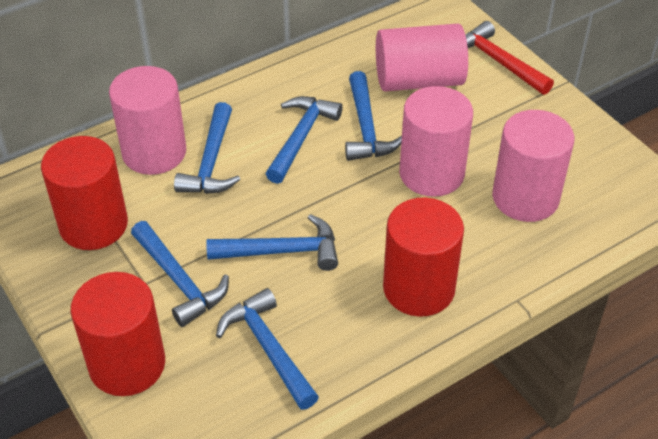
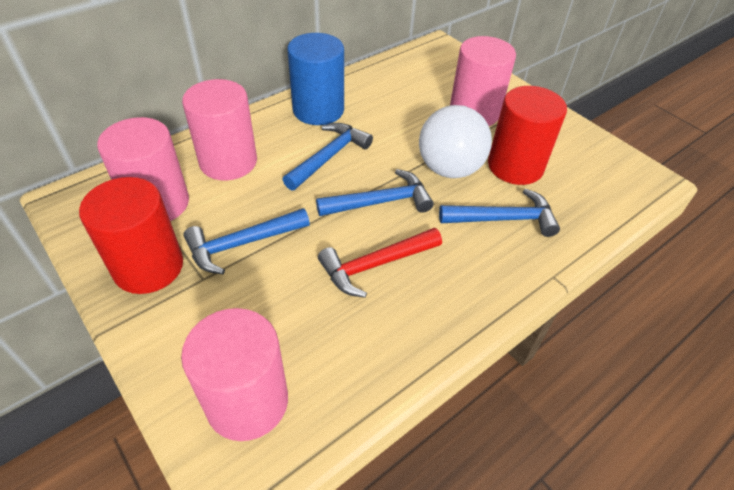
blue cylinder: none = 0 -> [287,33,344,125] = 1
blue hammer: [131,221,229,327] [174,102,240,194] [206,214,338,271] [216,288,319,410] [266,96,343,184] [345,71,402,161] = 6 -> [183,208,310,274] [282,123,373,190] [316,169,434,216] [439,188,560,237] = 4
red cylinder: [41,136,128,250] [71,272,165,396] [383,198,464,317] = 3 -> [79,177,183,294] [488,86,567,185] = 2
white ball: none = 0 -> [419,105,492,178] = 1

